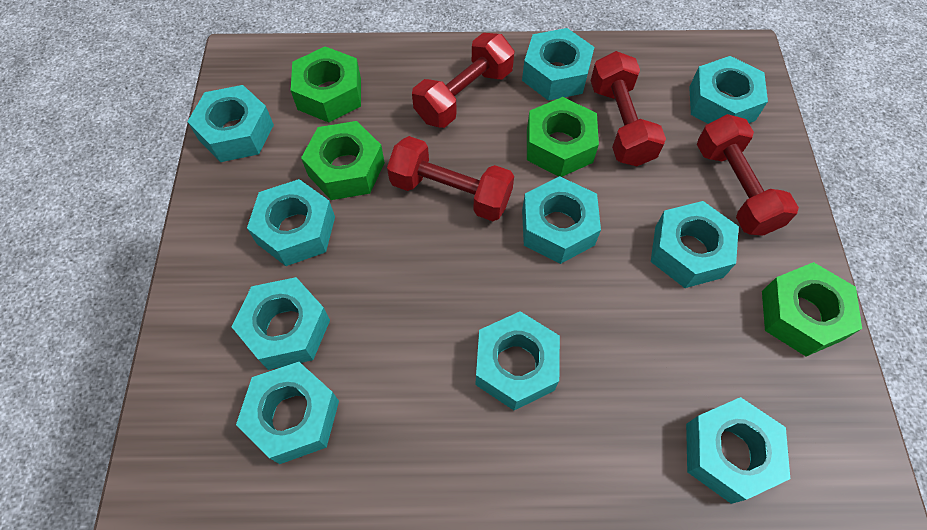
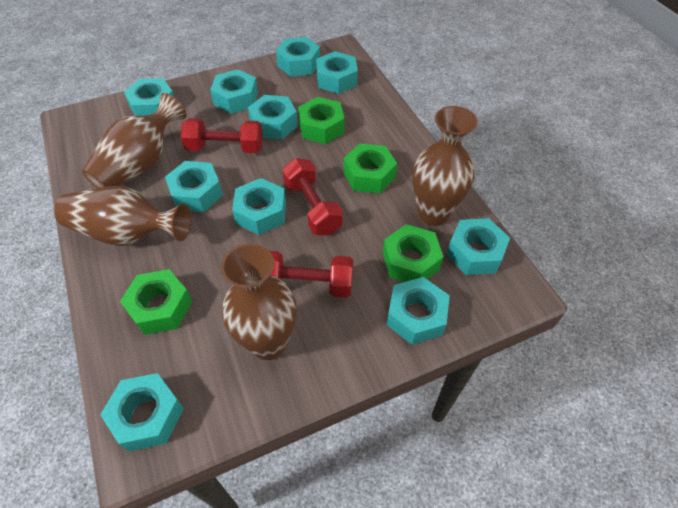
brown vase: none = 0 -> [54,186,191,246] [82,93,187,188] [221,243,297,360] [412,106,478,226] = 4
red dumbbell: [387,136,514,221] [412,33,514,128] [591,51,666,166] [697,114,799,236] = 4 -> [181,118,263,153] [270,251,353,298] [282,158,343,235] = 3

